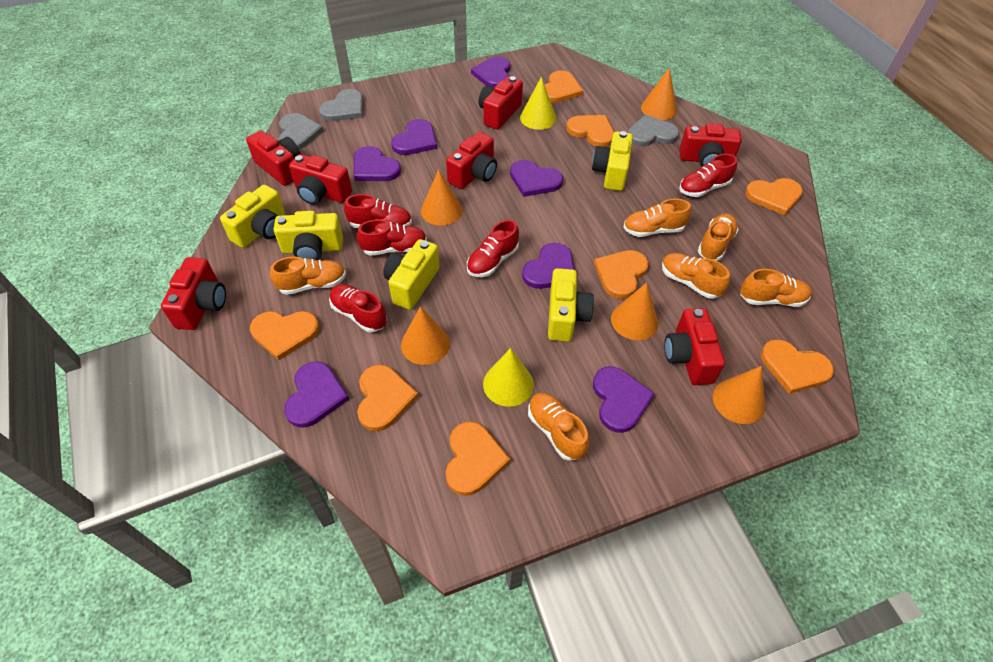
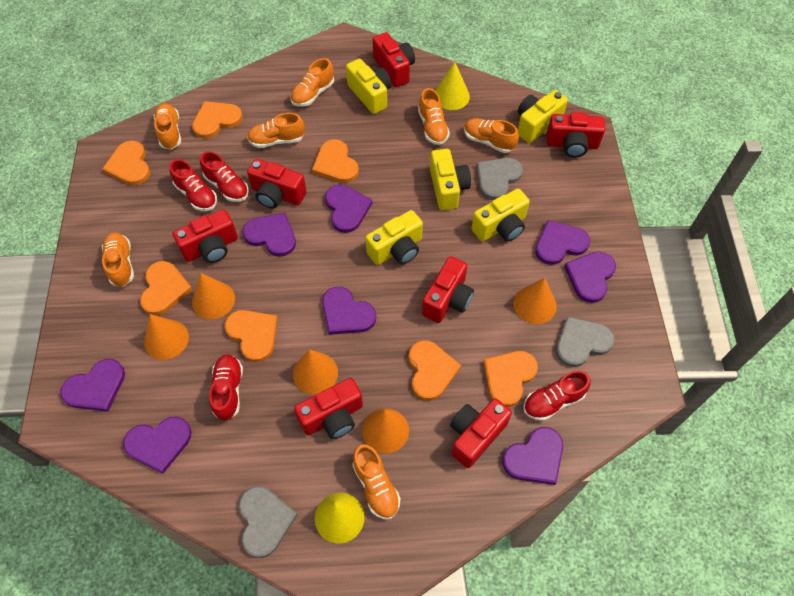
orange heart: [250,311,319,360] [357,365,418,431] [446,421,510,496] [545,70,583,103] [566,115,614,147] [594,250,649,299] [745,178,803,215] [761,339,834,394] = 8 -> [102,141,150,185] [140,261,193,315] [192,101,243,139] [225,310,278,362] [312,139,359,183] [409,340,461,401] [483,351,538,407] = 7
orange shoe: [270,257,346,295] [528,392,589,461] [623,199,691,237] [662,253,730,299] [698,213,738,261] [740,269,812,307] = 6 -> [102,232,134,287] [154,103,181,150] [247,113,305,148] [291,58,334,107] [352,444,401,520] [418,88,450,145] [464,118,519,153] = 7
purple heart: [284,361,349,428] [354,146,401,181] [391,119,437,155] [471,56,510,88] [510,160,563,197] [522,243,574,289] [593,366,655,433] = 7 -> [60,359,125,412] [123,417,192,474] [242,212,296,257] [322,287,376,335] [325,185,372,233] [502,427,563,485] [535,220,590,265] [564,251,616,303] = 8
red shoe: [329,284,387,332] [344,194,412,228] [357,219,427,256] [467,220,519,277] [679,154,737,197] = 5 -> [169,159,217,211] [200,151,249,202] [209,354,243,421] [523,370,591,421] = 4

